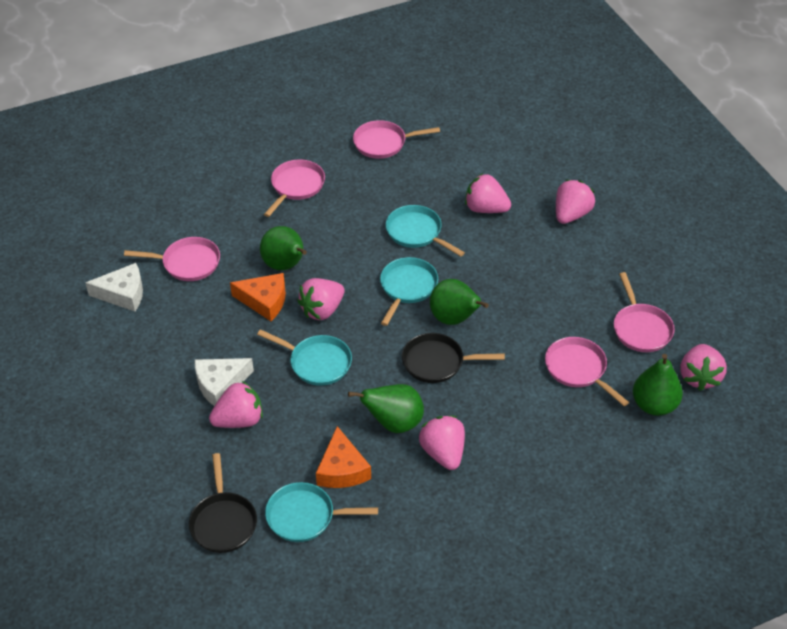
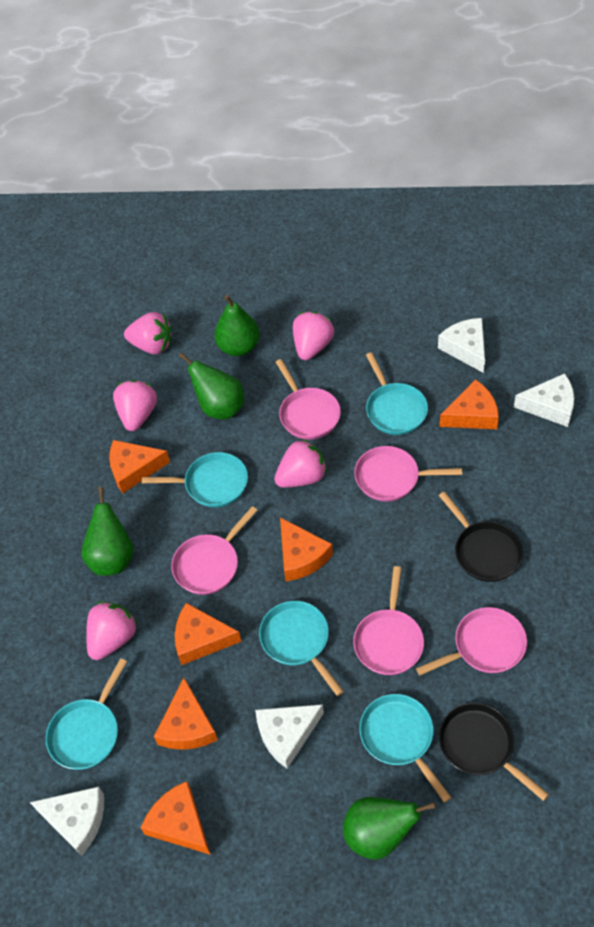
orange cheese: [230,273,286,321] [316,426,371,488] = 2 -> [109,440,170,493] [140,781,211,855] [154,678,218,750] [175,603,242,665] [280,517,333,581] [439,379,499,429] = 6
pink strawberry: [209,381,263,428] [297,278,345,320] [419,416,465,470] [465,173,511,213] [556,180,595,224] [680,344,727,391] = 6 -> [86,601,138,660] [113,380,157,431] [124,312,172,354] [274,439,327,488] [293,311,334,360] = 5
turquoise pan: [257,329,352,386] [265,482,378,542] [380,257,438,326] [386,205,465,257] = 4 -> [46,658,127,770] [142,452,248,508] [259,601,344,696] [359,694,451,803] [366,352,428,435] = 5
white cheese: [85,263,143,312] [195,358,254,406] = 2 -> [30,787,104,856] [255,704,324,769] [438,318,485,373] [514,373,574,427] = 4

